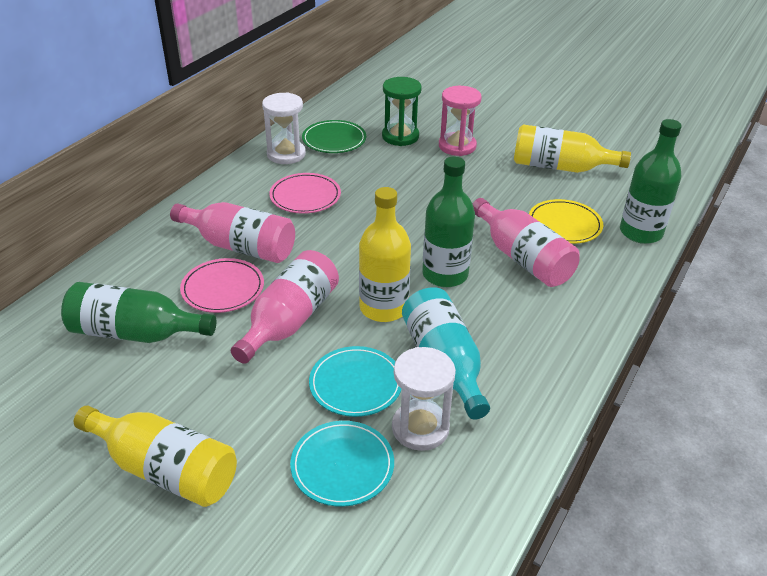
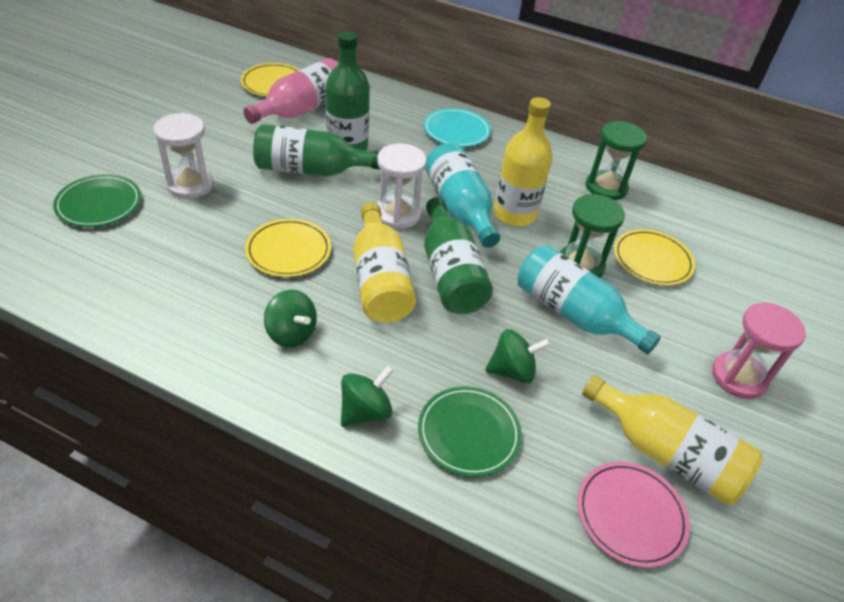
green hourglass: [382,77,422,146] = 1 -> [560,194,625,278] [586,121,647,200] = 2
green plate: [302,120,366,153] = 1 -> [53,174,141,227] [418,386,522,477] = 2
green spinning top: none = 0 -> [264,290,317,347] [341,366,394,427] [485,329,551,383] = 3
pink bottle: [170,202,295,263] [231,250,339,364] [473,198,580,287] = 3 -> [243,58,338,124] = 1
pink plate: [180,258,264,313] [269,173,341,214] = 2 -> [577,462,690,568] = 1
turquoise bottle: [402,287,490,420] = 1 -> [425,143,500,248] [517,245,661,354] = 2
turquoise plate: [290,421,394,507] [309,346,402,417] = 2 -> [423,108,491,147] = 1
yellow plate: [529,199,603,244] = 1 -> [241,63,300,97] [245,219,331,277] [614,229,695,286] = 3

